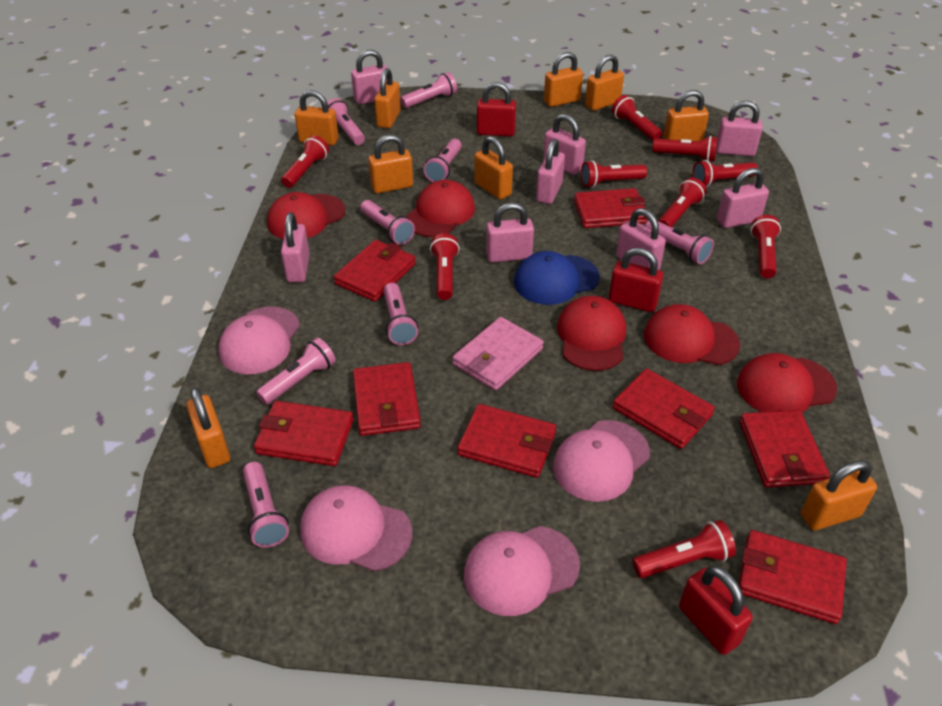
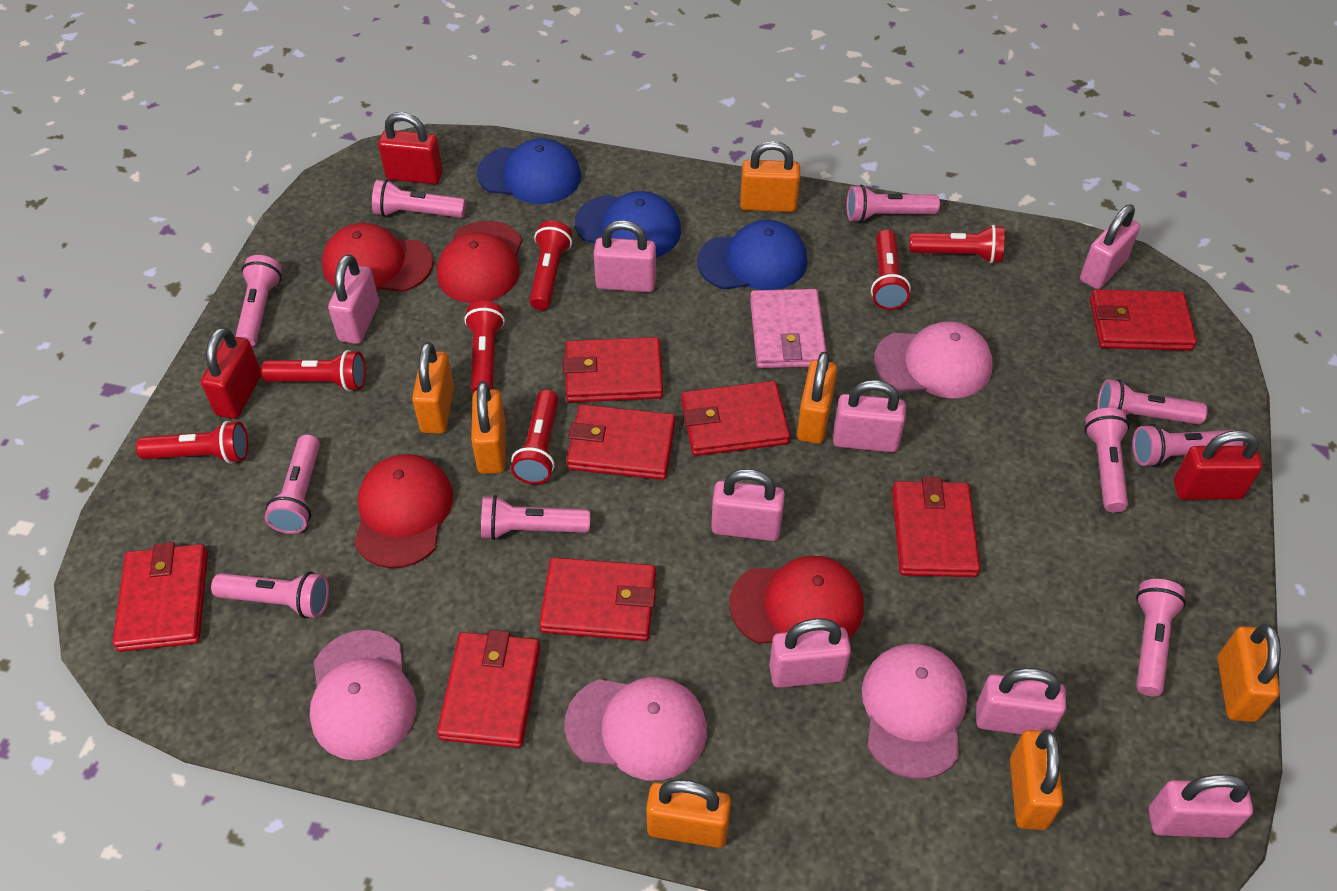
blue cap: [514,251,600,305] = 1 -> [477,138,581,204] [575,191,681,258] [697,220,807,290] = 3
orange padlock: [186,387,230,468] [295,90,338,146] [368,135,413,194] [374,68,401,128] [474,136,513,200] [544,52,583,107] [585,55,624,111] [663,90,709,141] [801,460,877,530] = 9 -> [412,342,454,434] [471,381,506,474] [646,779,731,848] [740,141,800,212] [797,351,837,444] [1010,729,1063,830] [1218,624,1281,722] = 7
pink flashlight: [243,462,289,548] [256,338,336,404] [327,98,365,145] [360,200,415,245] [383,283,418,345] [400,72,457,108] [423,139,462,182] [645,220,714,264] = 8 -> [211,572,329,618] [235,255,282,347] [265,435,320,534] [372,179,466,218] [481,495,590,540] [847,185,940,223] [1085,408,1130,513] [1097,379,1208,425] [1132,424,1243,467] [1136,579,1186,696] = 10
red cap: [267,192,345,239] [406,180,475,237] [557,296,626,371] [644,304,740,365] [737,353,837,413] = 5 -> [322,223,433,292] [354,454,453,568] [437,221,522,303] [729,556,864,644] = 4
red flashlight: [281,135,329,188] [430,233,460,300] [581,160,647,188] [612,95,662,141] [632,520,736,578] [653,136,718,161] [658,177,707,227] [692,160,758,187] [750,215,781,278] = 9 -> [136,421,248,464] [261,350,366,391] [464,301,505,394] [511,390,558,484] [530,221,572,310] [871,229,911,310] [909,225,1005,263] = 7

